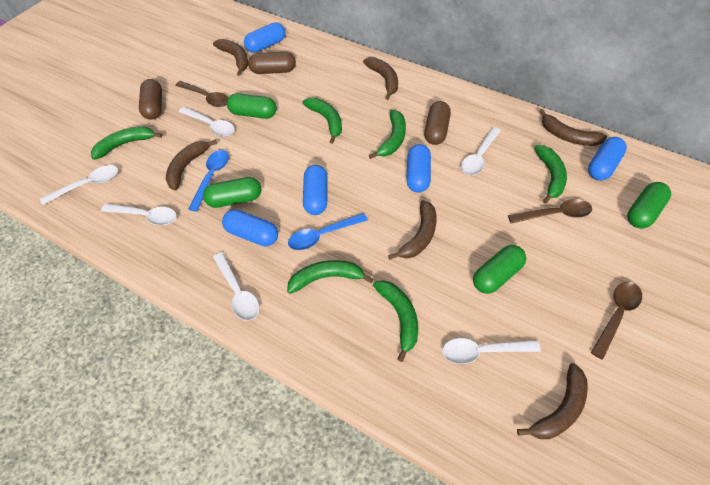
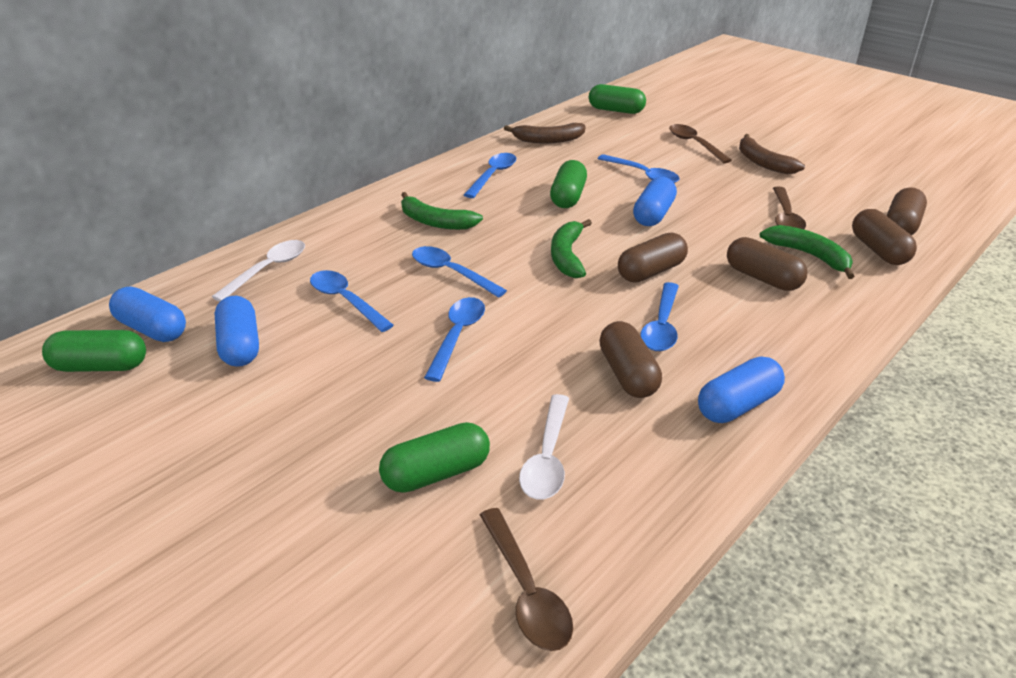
blue capsule: [222,209,278,246] [244,22,285,53] [303,165,327,215] [406,144,431,193] [588,137,627,181] = 5 -> [109,287,186,342] [215,296,259,367] [633,177,677,226] [698,356,785,423] = 4
blue spoon: [188,150,229,212] [288,213,368,250] = 2 -> [310,270,394,332] [412,246,507,298] [424,297,485,382] [464,153,516,198] [598,154,680,183] [640,282,679,351] = 6
brown banana: [166,140,217,191] [213,39,248,76] [363,57,398,100] [388,200,437,260] [517,363,588,439] [539,109,607,146] = 6 -> [504,123,586,144] [739,134,805,174] = 2
brown capsule: [139,79,162,120] [248,52,296,74] [424,101,451,145] = 3 -> [599,321,662,398] [618,233,688,282] [727,237,807,291] [852,209,917,265] [886,187,927,235] = 5
green banana: [91,126,162,160] [287,260,373,294] [302,98,342,144] [369,110,406,159] [373,280,418,362] [534,145,567,203] = 6 -> [401,192,483,230] [551,219,592,278] [760,225,855,279] = 3
white spoon: [40,165,118,205] [101,204,177,225] [179,107,235,137] [213,252,260,321] [442,338,541,364] [461,127,501,175] = 6 -> [212,240,305,302] [519,394,569,500] = 2

